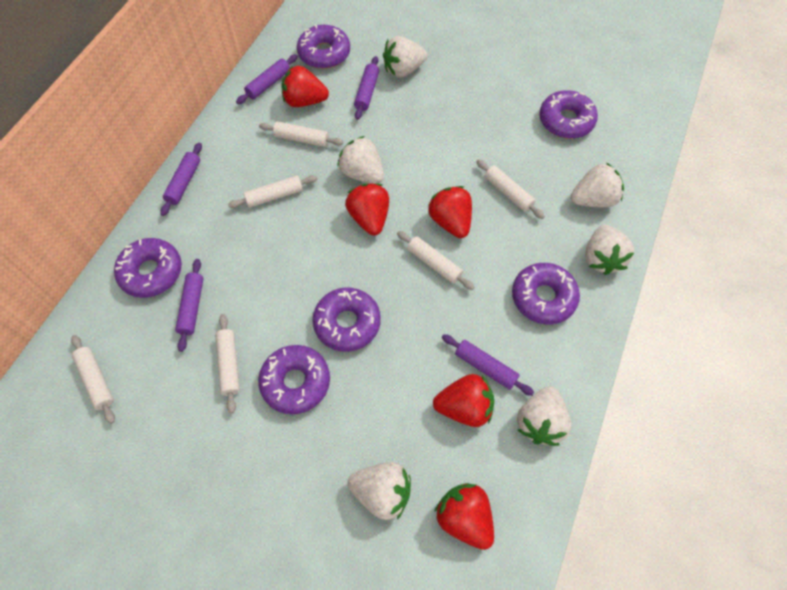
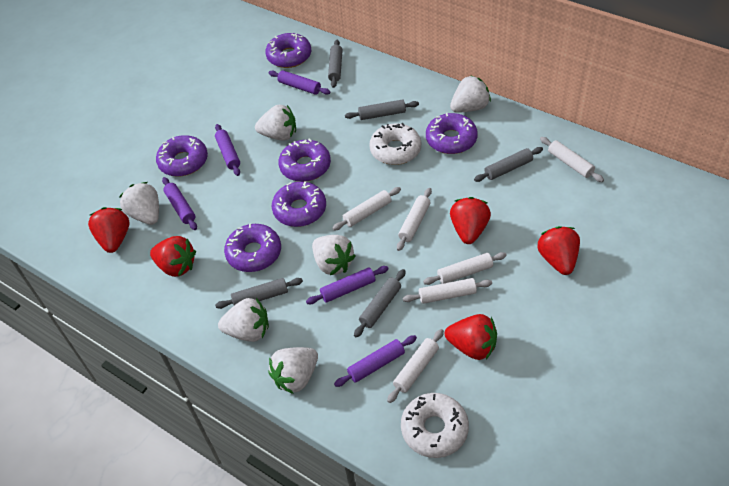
grey rolling pin: none = 0 -> [215,278,303,309] [328,40,343,88] [345,99,419,120] [354,269,406,338] [474,147,543,182] = 5
white donut: none = 0 -> [369,123,421,165] [401,393,469,458] = 2

